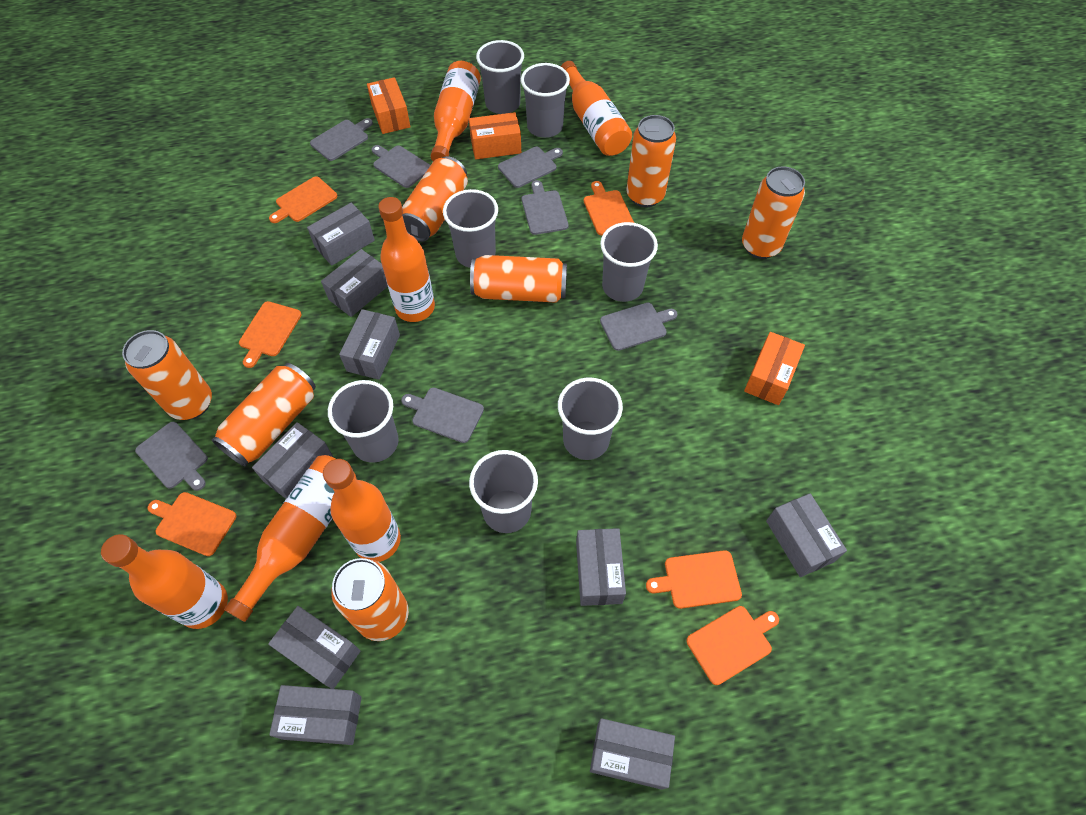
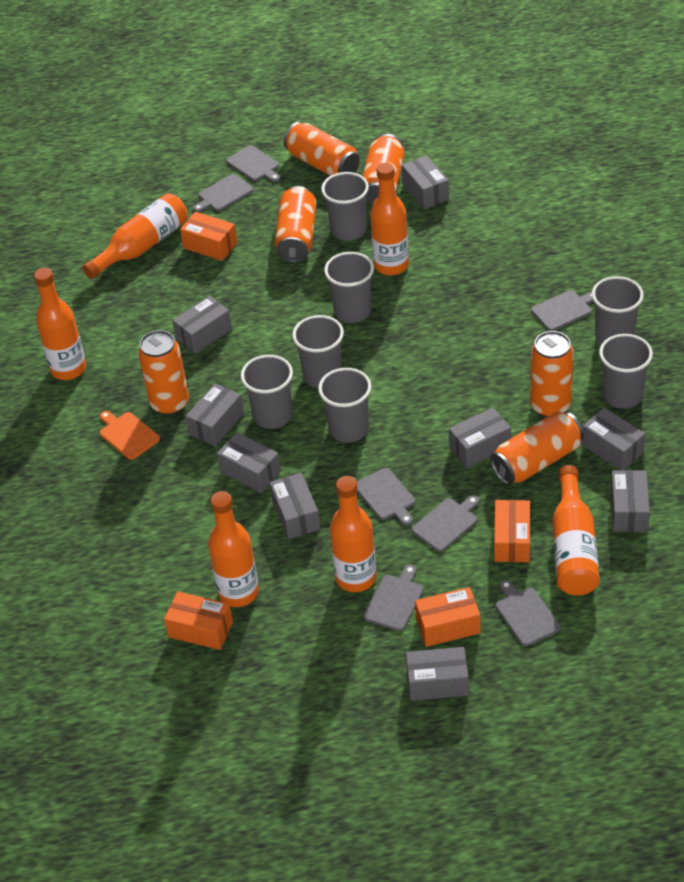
orange box: [367,77,410,134] [469,112,521,159] [744,332,805,405] = 3 -> [164,591,233,650] [180,212,237,261] [415,587,481,647] [494,500,530,562] = 4
orange can: [122,330,212,420] [212,363,316,467] [331,558,409,641] [402,156,468,242] [470,255,567,303] [626,115,676,208] [742,166,805,259] = 7 -> [138,330,189,415] [274,186,317,263] [284,122,360,176] [363,134,405,206] [490,411,584,485] [530,331,574,417] = 6
orange cutting board: [148,492,236,556] [239,301,302,368] [269,176,338,223] [584,181,634,235] [646,550,742,609] [686,606,779,685] = 6 -> [100,411,160,460] = 1

